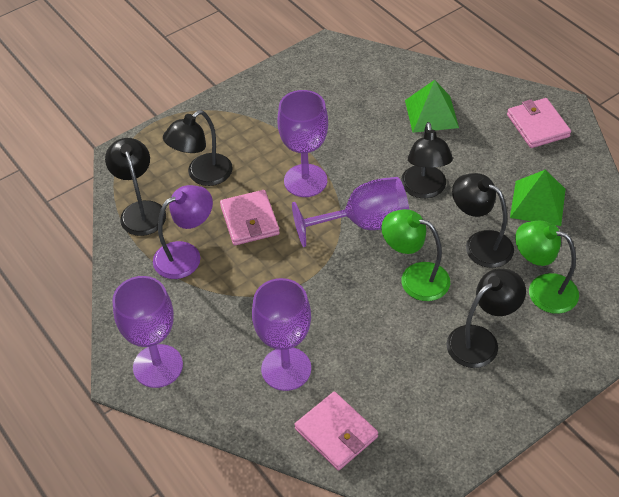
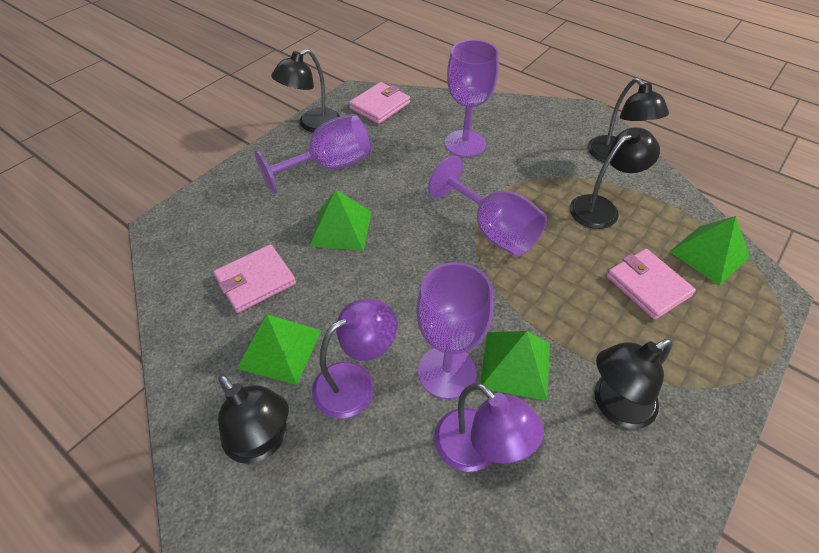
green lamp: [381,209,450,301] [515,220,579,314] = 2 -> none = 0
green pyramid: [405,80,459,133] [510,170,566,226] = 2 -> [237,314,321,385] [310,190,372,251] [480,331,550,401] [669,216,750,286] = 4
purple lamp: [153,185,213,279] = 1 -> [312,299,397,419] [434,383,544,472] = 2

